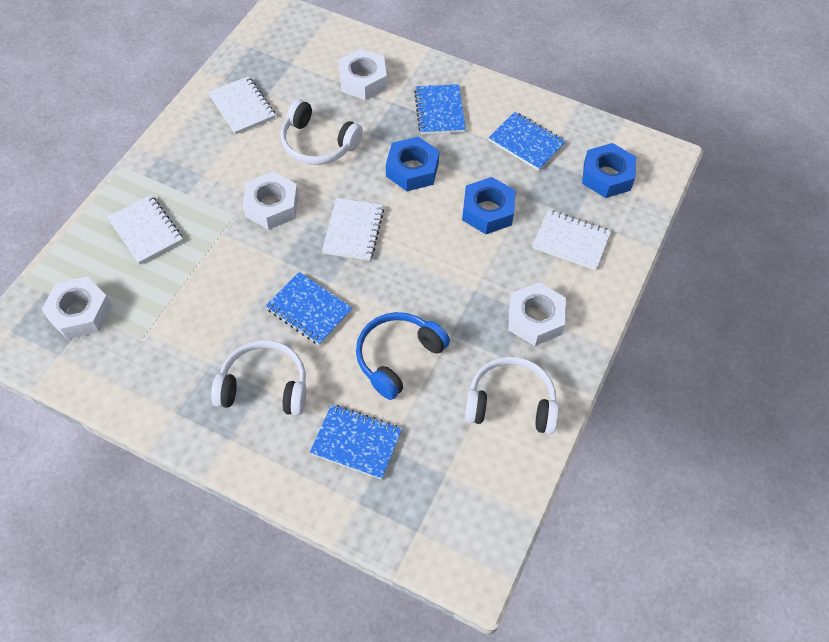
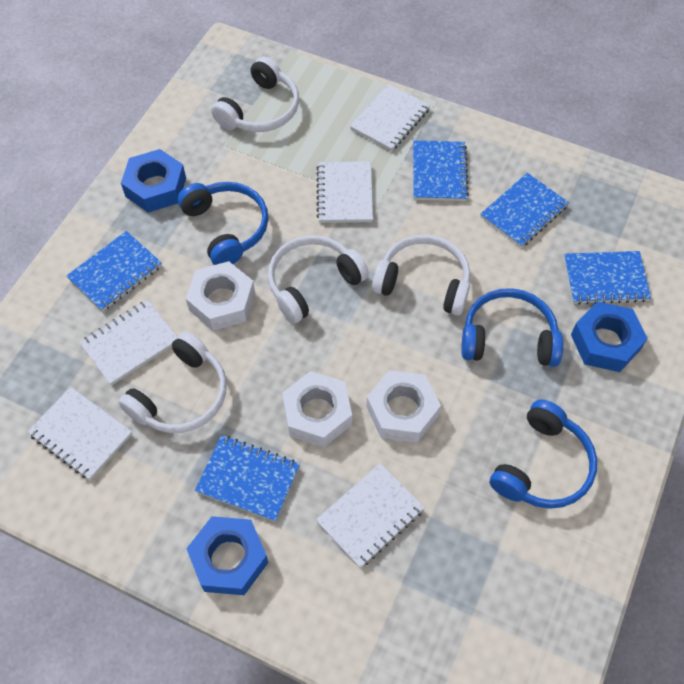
blue headphones: [356,312,450,400] = 1 -> [178,182,268,265] [461,288,563,367] [490,399,597,509] = 3
blue notebook: [265,272,353,346] [310,404,402,480] [414,84,466,134] [489,112,566,171] = 4 -> [66,231,162,312] [195,435,300,522] [413,141,469,201] [480,173,569,248] [564,251,651,305] = 5
white headphones: [211,340,306,415] [280,99,363,165] [465,357,559,434] = 3 -> [118,332,227,433] [211,56,299,132] [268,235,369,323] [372,235,470,316] = 4
white notebook: [107,195,183,265] [208,76,275,135] [322,198,384,261] [532,210,611,271] = 4 -> [27,387,132,480] [80,300,177,385] [316,161,373,223] [316,463,424,568] [350,84,430,151] = 5
white nut: [42,277,112,339] [243,172,298,230] [339,49,387,100] [508,282,566,346] = 4 -> [186,261,255,331] [282,371,352,447] [366,370,441,443] = 3

